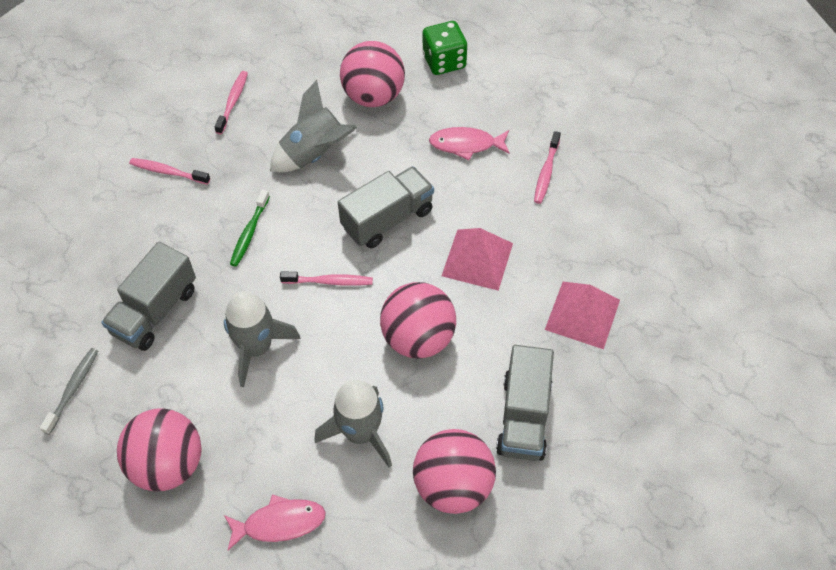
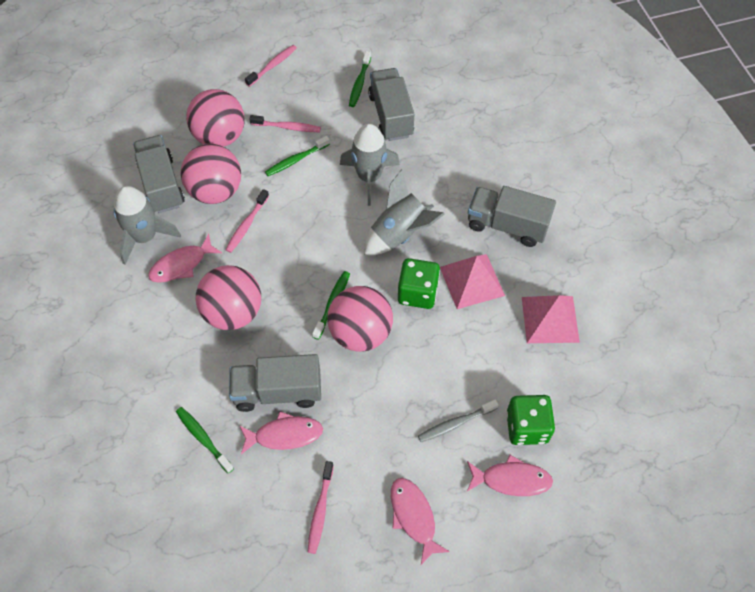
green dice: [423,21,467,75] = 1 -> [398,258,440,309] [506,395,555,445] = 2
green toothbrush: [230,189,270,267] = 1 -> [176,407,234,473] [265,136,330,176] [312,271,350,340] [349,51,371,107] = 4
grey truck: [101,242,196,351] [338,166,434,248] [496,345,554,461] = 3 -> [133,135,185,213] [229,354,321,412] [368,68,415,141] [468,186,556,247] = 4
pink fish: [224,494,326,550] [429,127,510,160] = 2 -> [148,234,222,283] [239,411,323,454] [391,478,450,565] [467,455,553,496] = 4

